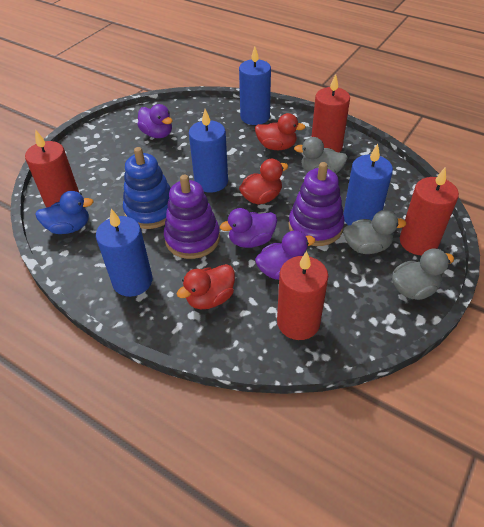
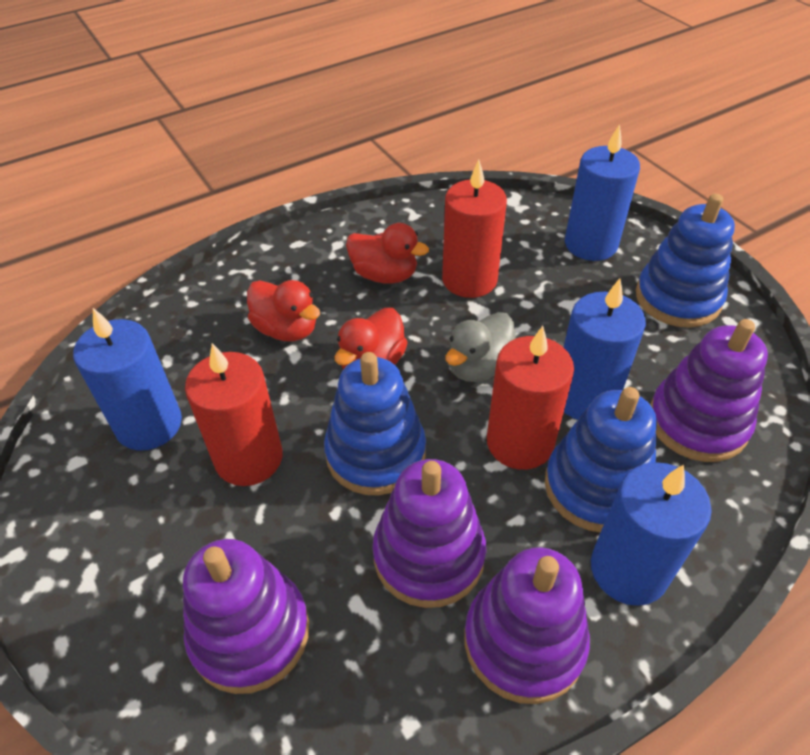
blue duck: [35,191,94,234] = 1 -> none = 0
blue stacking toy: [123,147,170,229] = 1 -> [324,352,426,495] [545,387,657,533] [636,194,735,328] = 3
grey duck: [294,137,348,174] [343,210,406,254] [392,248,454,300] = 3 -> [446,312,516,382] = 1
purple duck: [137,104,172,138] [220,208,277,248] [255,231,315,280] = 3 -> none = 0
purple stacking toy: [164,174,220,259] [289,162,345,246] = 2 -> [183,539,309,694] [372,459,486,608] [464,547,590,704] [650,319,768,462] = 4
red candle: [25,130,79,208] [277,251,328,340] [311,74,350,153] [400,167,459,255] = 4 -> [185,343,283,486] [442,160,507,298] [487,326,574,470] = 3

